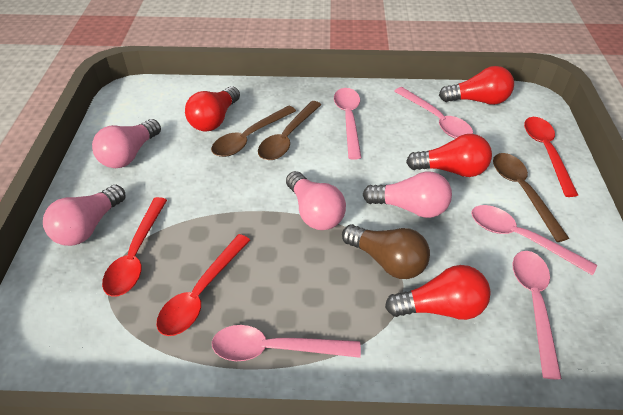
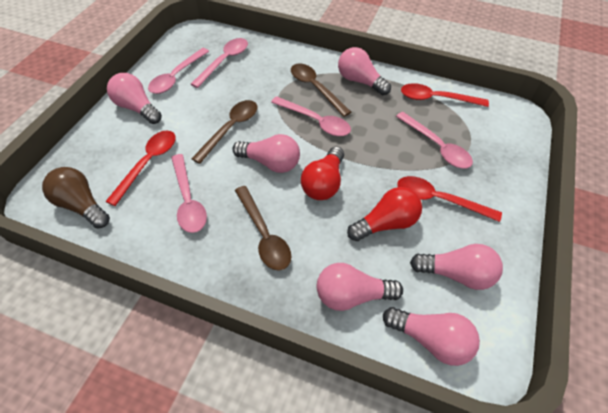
pink light bulb: [43,185,126,246] [92,119,161,168] [286,171,346,230] [363,171,452,218] = 4 -> [107,73,162,124] [232,134,300,173] [317,263,403,311] [338,47,391,95] [383,307,480,366] [410,244,503,290] = 6
red light bulb: [185,86,240,131] [385,265,491,320] [406,134,492,177] [439,66,514,105] = 4 -> [301,146,344,200] [347,187,422,241] = 2

